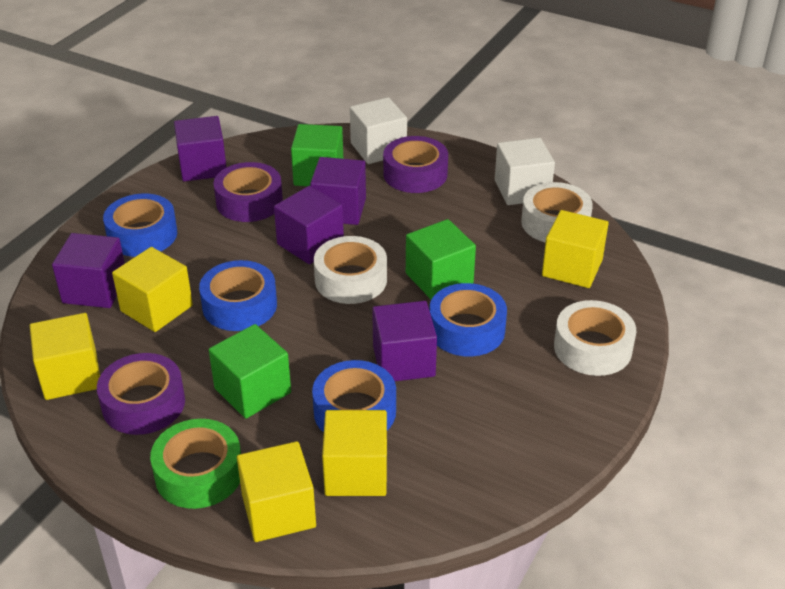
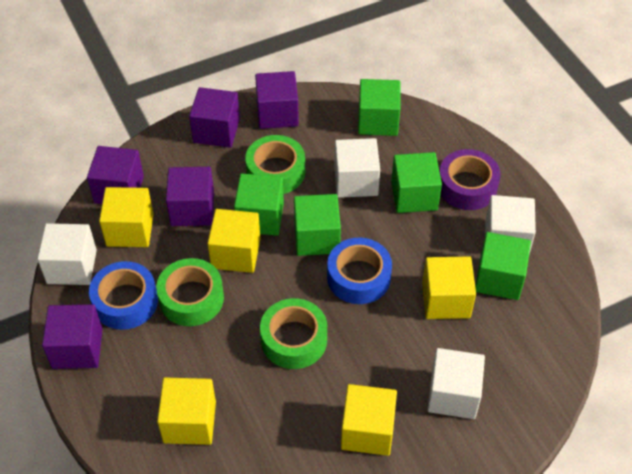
blue tape: [103,194,177,257] [199,260,277,331] [312,360,396,433] [429,283,507,357] = 4 -> [89,261,158,330] [327,238,392,304] = 2
green cube: [209,324,291,419] [291,124,343,186] [406,219,476,300] = 3 -> [234,174,284,236] [294,194,341,256] [358,79,400,136] [391,152,442,213] [475,232,531,300] = 5
green tape: [150,419,241,509] = 1 -> [156,258,224,326] [245,135,305,194] [260,298,327,369] = 3
purple tape: [97,353,185,435] [213,162,283,222] [383,136,448,193] = 3 -> [439,149,501,210] = 1
white cube: [350,97,407,164] [495,138,555,205] = 2 -> [37,223,97,285] [334,138,380,198] [427,348,485,419] [485,195,536,254] = 4
white tape: [314,236,387,304] [521,182,593,243] [554,300,636,376] = 3 -> none = 0

